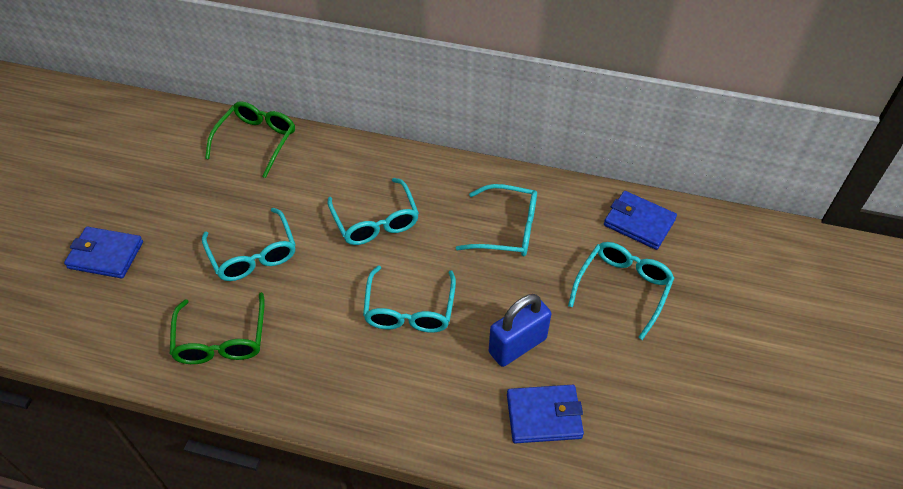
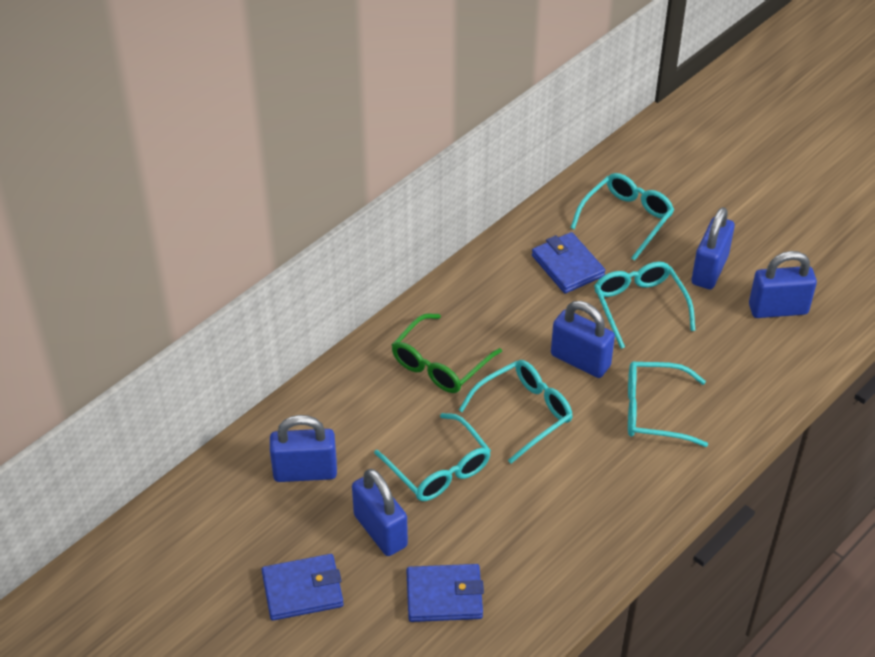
blue padlock: [489,294,551,367] = 1 -> [270,415,337,482] [352,469,408,556] [551,301,615,378] [692,207,735,289] [749,251,817,318] = 5
green glasses: [170,292,265,364] [205,101,295,178] = 2 -> [392,313,502,393] = 1

